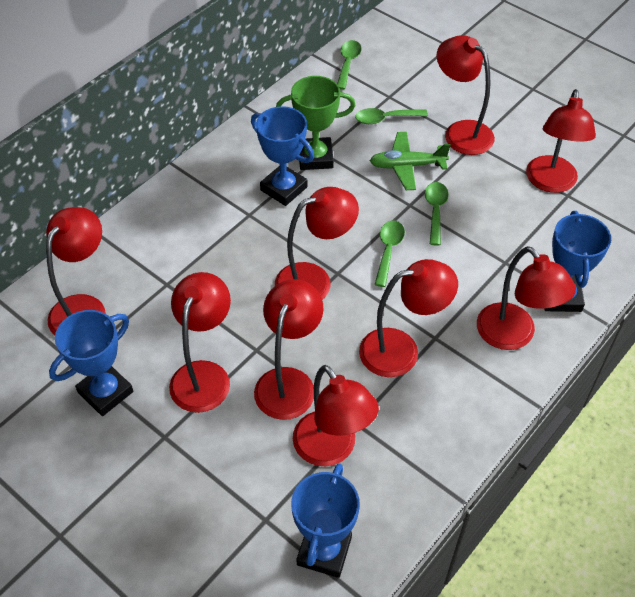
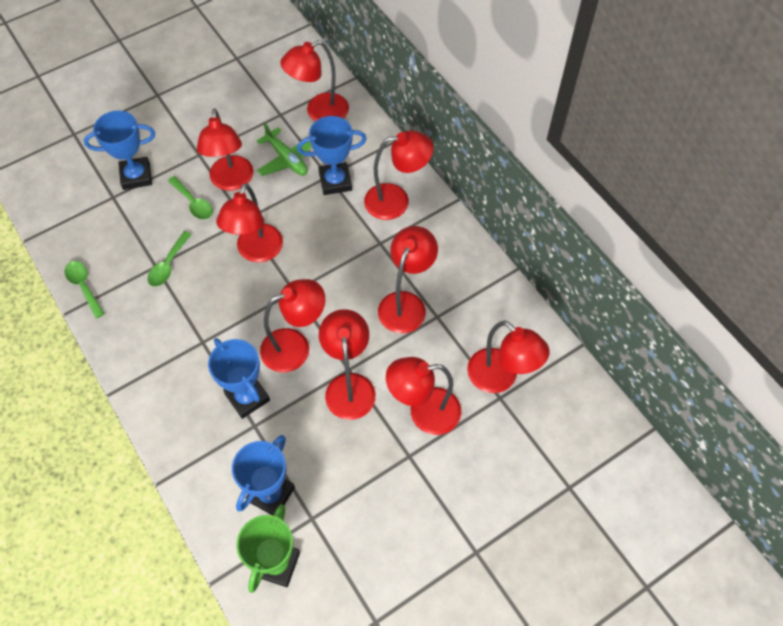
green spoon: [337,40,362,90] [355,108,428,124] [374,221,405,287] [425,182,448,246] = 4 -> [64,261,105,318] [147,231,192,287] [168,176,213,220] = 3

